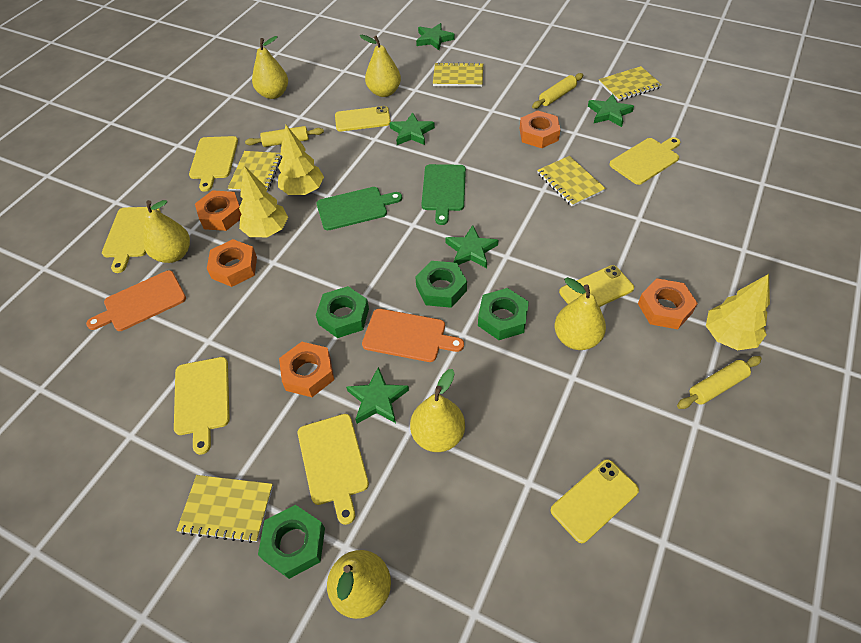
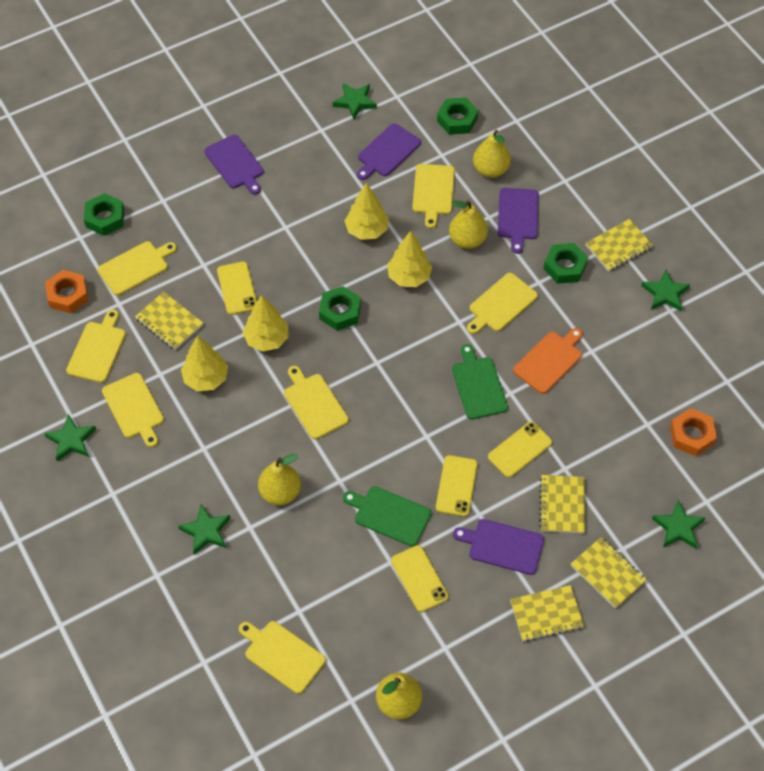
orange cutting board: [86,270,186,331] [362,309,464,362] = 2 -> [513,328,583,394] = 1
orange nut: [195,190,242,231] [207,239,257,287] [279,342,334,397] [520,110,561,148] [638,278,698,329] = 5 -> [45,270,89,313] [670,408,717,456] = 2
purple cutting board: none = 0 -> [204,135,264,195] [357,124,421,180] [453,519,544,575] [498,188,539,254] = 4
yellow cutting board: [102,207,161,273] [174,357,230,455] [189,136,238,192] [298,414,369,525] [609,137,680,185] = 5 -> [66,310,126,383] [98,241,177,295] [102,373,164,447] [239,621,326,694] [284,366,349,439] [412,164,455,228] [467,273,538,334] = 7
yellow pear: [143,200,190,263] [252,36,288,99] [327,550,391,619] [360,35,401,97] [410,369,465,452] [555,277,606,350] = 6 -> [258,454,301,505] [376,673,422,719] [449,200,488,249] [473,130,511,178] = 4
yellow phone: [335,106,391,131] [551,459,639,543] [559,265,634,307] = 3 -> [217,261,257,315] [391,545,449,612] [436,455,478,516] [488,422,552,478] = 4
yellow rolling pin: [245,126,324,147] [532,73,583,109] [677,356,762,409] = 3 -> none = 0
yellow tree: [239,166,288,237] [278,125,324,195] [706,274,770,350] = 3 -> [181,336,228,391] [243,295,289,351] [345,183,389,240] [387,231,432,287] = 4

